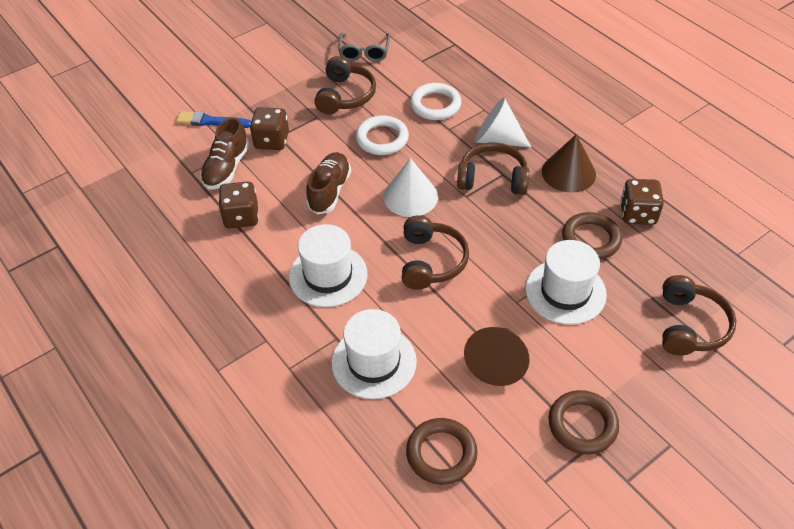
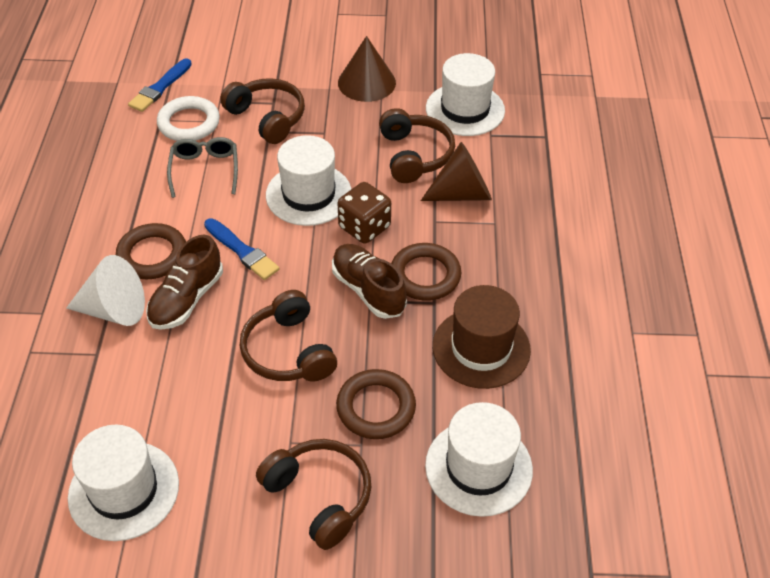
blue brush: [176,111,251,128] = 1 -> [128,58,192,112] [204,218,280,280] = 2
brown dice: [219,182,259,228] [250,107,289,150] [620,179,664,225] = 3 -> [337,182,391,244] = 1
brown hat: none = 0 -> [433,285,531,389] = 1
white cone: [383,158,438,217] [475,97,531,147] = 2 -> [66,255,145,326] = 1
white hat: [289,224,368,307] [331,309,417,399] [525,240,607,325] = 3 -> [68,425,179,541] [266,135,352,226] [425,402,533,517] [426,53,505,136] = 4
white ring: [355,115,409,155] [410,83,461,120] = 2 -> [157,96,220,141] = 1

